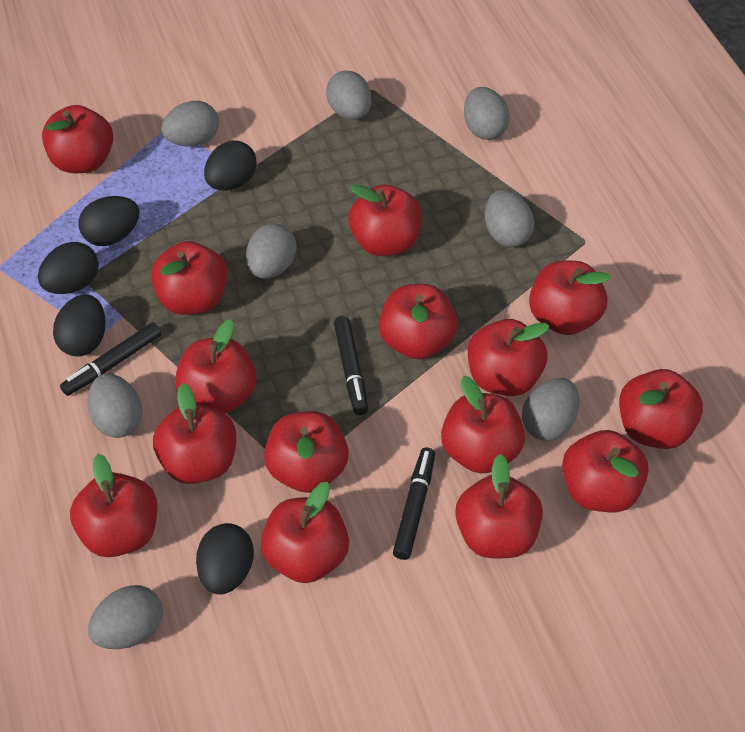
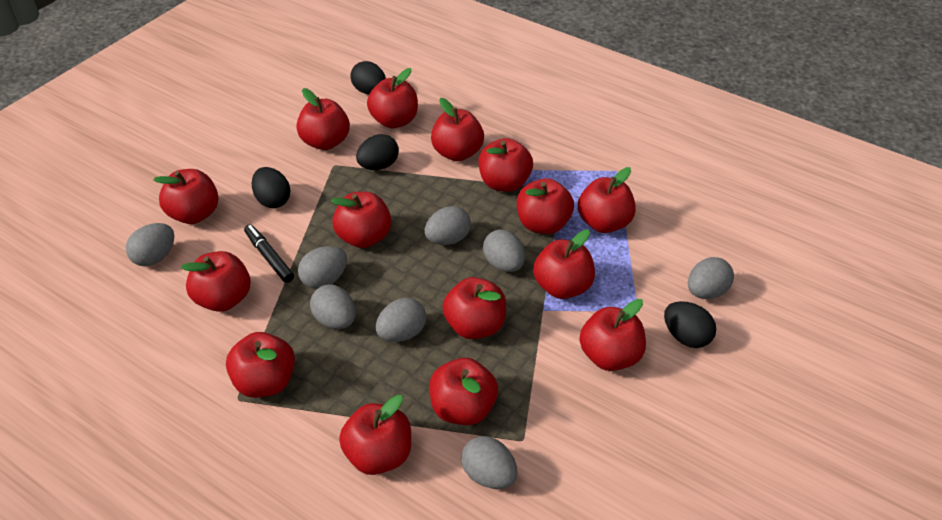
black egg: [38,242,99,294] [53,294,106,357] [79,196,139,246] [196,523,254,594] [204,141,257,191] = 5 -> [252,167,290,208] [350,61,386,94] [356,134,399,170] [664,301,716,348] = 4
black marker: [60,322,161,396] [334,316,368,415] [393,447,435,560] = 3 -> [244,224,294,283] = 1

